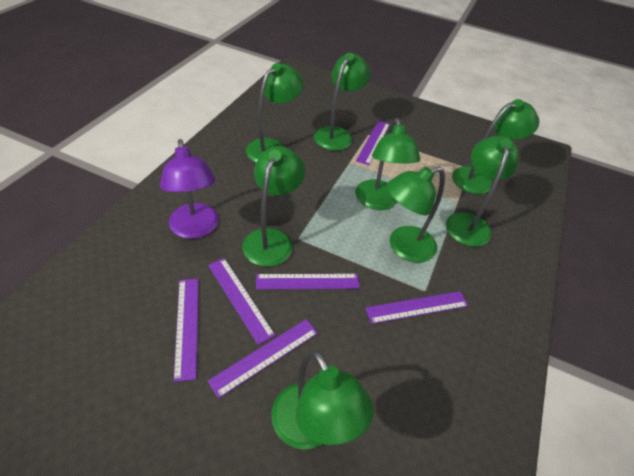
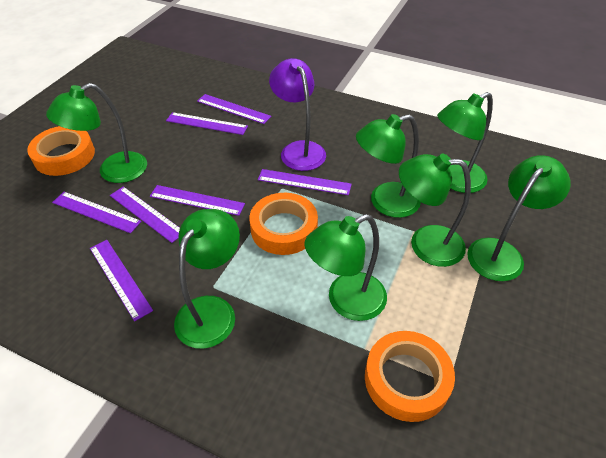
green lamp: [242,146,305,267] [246,63,304,162] [271,351,374,450] [314,53,371,151] [355,118,420,210] [387,167,445,263] [446,136,519,247] [452,99,539,194] = 8 -> [46,83,147,183] [174,209,240,349] [305,214,387,321] [356,114,421,218] [399,154,471,267] [437,92,493,193] [467,155,571,281] = 7
orange tape: none = 0 -> [27,126,95,176] [249,193,318,255] [365,331,455,422] = 3
purple ruler: [174,279,199,382] [208,258,276,345] [208,319,318,398] [256,274,360,290] [356,121,390,165] [365,291,468,324] = 6 -> [52,192,142,233] [90,240,153,321] [110,186,180,243] [150,185,245,216] [166,112,248,135] [197,94,271,124] [258,169,352,195] = 7

